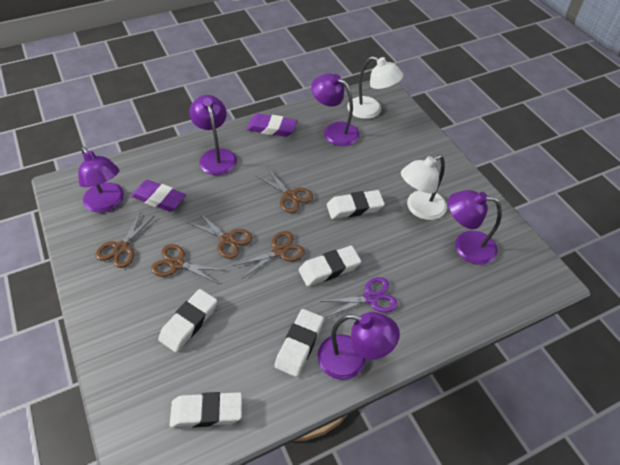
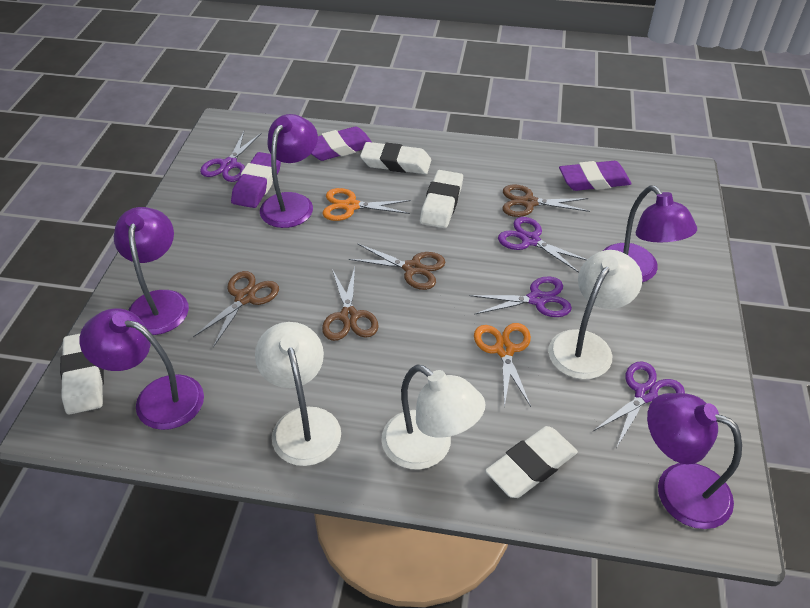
brown scissors: [96,212,154,268] [151,244,223,284] [187,212,252,259] [233,231,305,278] [255,168,313,213] = 5 -> [193,271,279,347] [322,267,379,341] [349,243,446,290] [502,184,590,217] = 4
orange scissors: none = 0 -> [322,188,411,221] [474,323,531,408] = 2
purple eraser: [131,180,186,212] [247,114,297,137] = 2 -> [231,152,281,208] [311,126,372,161] [559,161,631,191] = 3
purple scissors: [322,277,398,317] = 1 -> [200,132,262,182] [469,276,572,317] [498,217,587,273] [593,361,685,447] = 4
white eraser: [158,289,217,352] [170,392,242,428] [275,309,324,377] [299,246,361,286] [327,190,385,219] = 5 -> [60,334,104,415] [360,142,431,174] [420,170,463,228] [485,426,578,498] = 4
white lamp: [347,56,403,119] [401,155,447,220] = 2 -> [255,322,341,466] [382,364,486,470] [548,250,643,379] = 3

